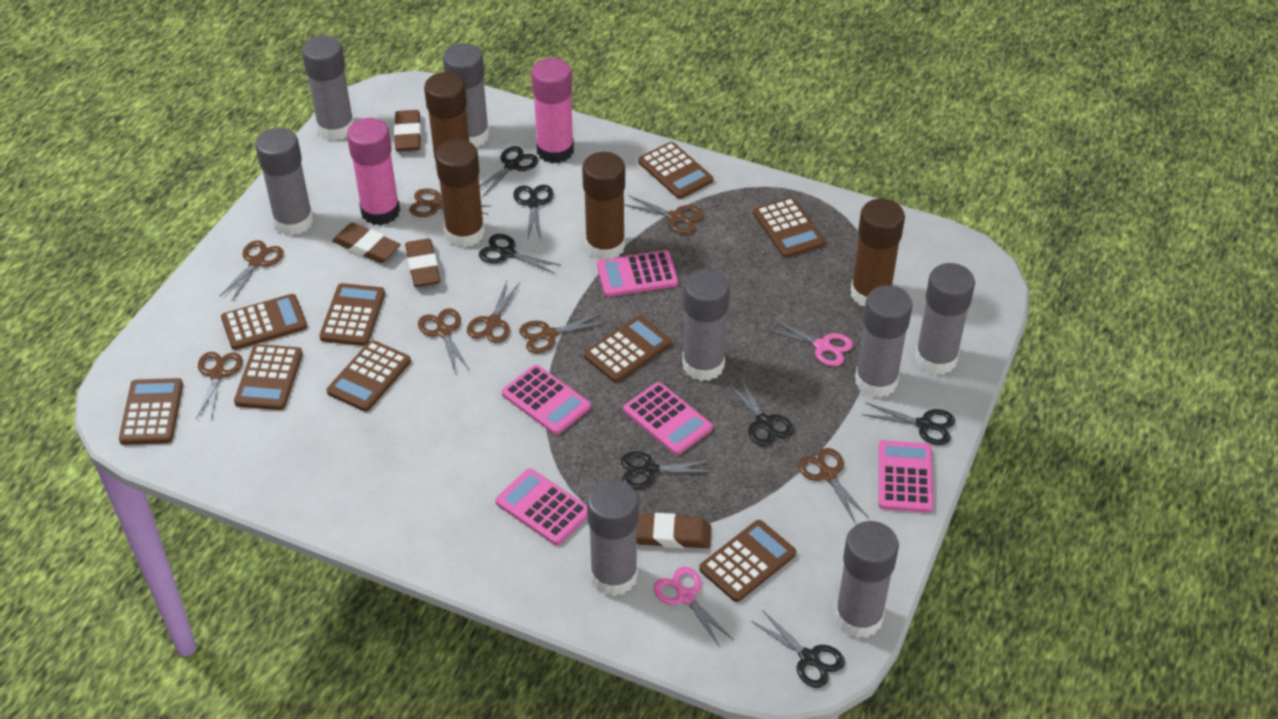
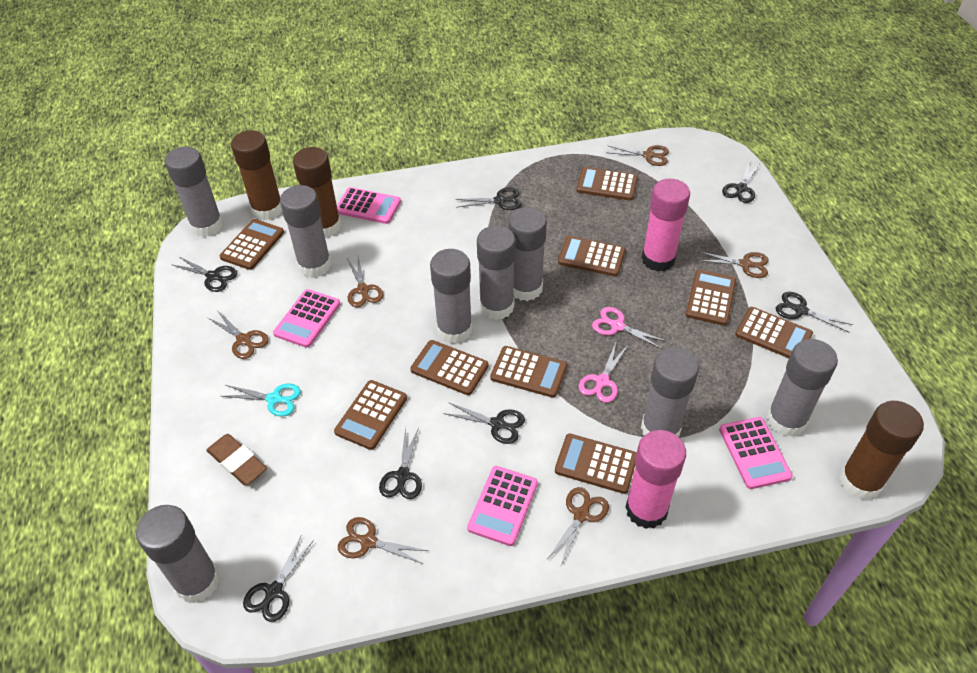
brown eraser: [332,223,401,263] [394,110,421,151] [405,238,440,287] [637,513,711,549] = 4 -> [206,434,267,485] = 1
brown glue stick: [424,72,469,170] [435,139,485,247] [582,152,625,260] [851,199,905,306] = 4 -> [231,130,282,220] [293,147,341,238] [839,401,924,500] = 3
brown scissors: [196,352,243,420] [219,240,284,301] [409,188,492,217] [418,309,469,372] [467,281,520,343] [519,313,607,353] [624,195,703,234] [798,448,869,522] = 8 -> [207,310,269,359] [338,517,428,564] [347,257,384,307] [548,487,609,565] [606,145,669,166] [697,251,769,278] = 6
pink calculator: [495,468,588,545] [502,365,591,435] [597,250,678,297] [623,382,713,455] [878,440,933,513] = 5 -> [273,289,340,348] [337,187,401,224] [467,466,538,546] [719,417,793,489] = 4
turquoise scissors: none = 0 -> [222,384,301,417] = 1

